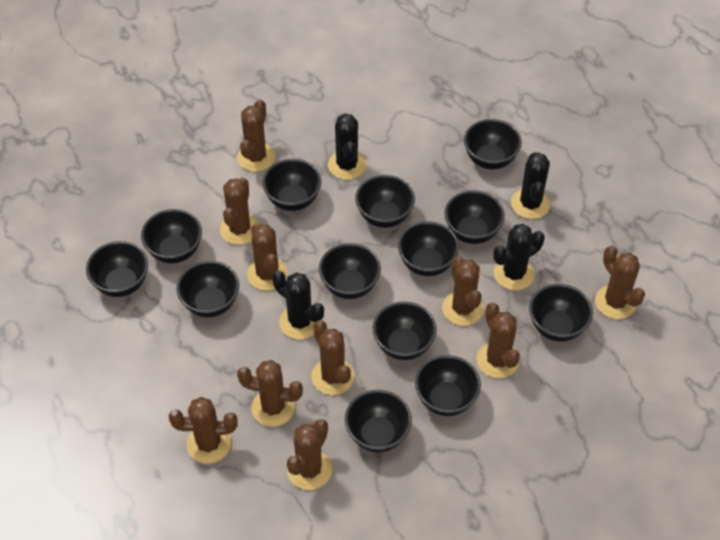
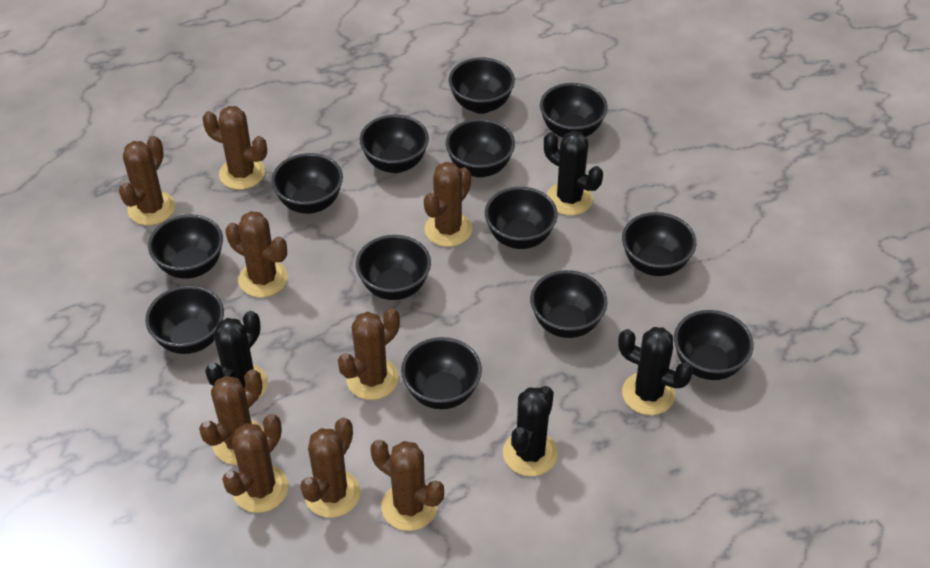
brown cactus: [169,397,238,464] [220,178,259,245] [237,99,275,172] [237,360,303,427] [247,223,288,291] [287,419,332,490] [311,320,354,395] [442,257,484,326] [477,302,520,378] [595,246,645,319] = 10 -> [119,136,175,225] [199,369,264,465] [202,106,267,190] [222,414,288,513] [226,211,288,297] [300,418,360,518] [338,308,400,400] [371,440,444,531] [424,162,472,247] = 9

